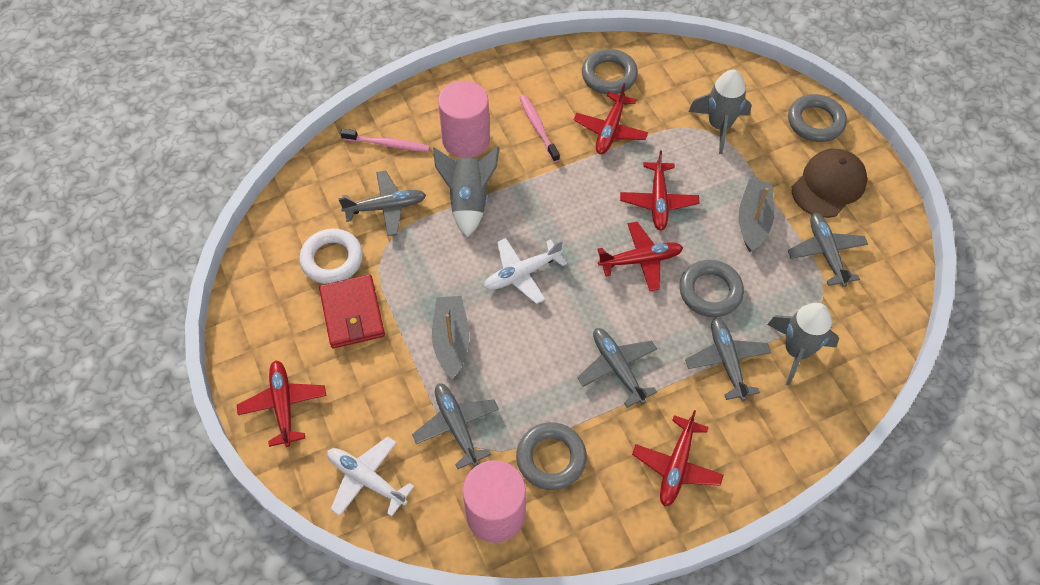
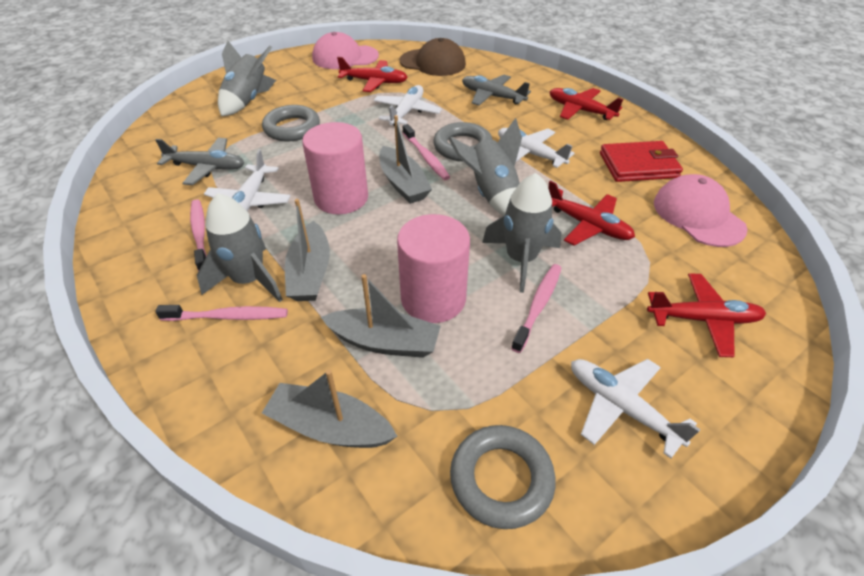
grey boat: [432,296,470,379] [739,179,774,252] = 2 -> [262,370,397,448] [285,199,330,301] [321,274,441,358] [379,115,432,204] = 4
grey plane: [338,170,426,236] [412,383,499,469] [577,328,657,408] [685,318,771,401] [788,213,868,287] = 5 -> [155,138,244,185] [462,75,531,106] = 2
grey ring: [516,422,587,490] [582,49,638,94] [679,260,744,317] [788,94,847,142] = 4 -> [262,105,320,142] [433,122,492,162] [450,425,556,529] = 3
grey rocket: [433,146,500,237] [688,70,752,154] [767,303,839,386] = 3 -> [197,193,283,302] [218,41,276,116] [448,118,522,216] [482,173,561,293] = 4
pink cap: none = 0 -> [312,32,379,69] [654,174,748,247] = 2
pink toothbrush: [340,129,430,152] [519,95,560,162] = 2 -> [155,305,288,321] [190,199,207,271] [403,124,450,180] [511,264,561,353] = 4
red plane: [237,360,327,447] [574,83,648,154] [597,222,683,291] [620,150,699,231] [632,410,723,507] = 5 -> [337,57,408,92] [548,181,635,246] [550,88,623,120] [647,273,766,357] = 4
white plane: [327,437,414,517] [484,238,567,304] = 2 -> [204,149,291,211] [374,85,442,126] [498,128,575,168] [571,359,701,458] = 4
white ring: [299,229,363,284] = 1 -> none = 0

